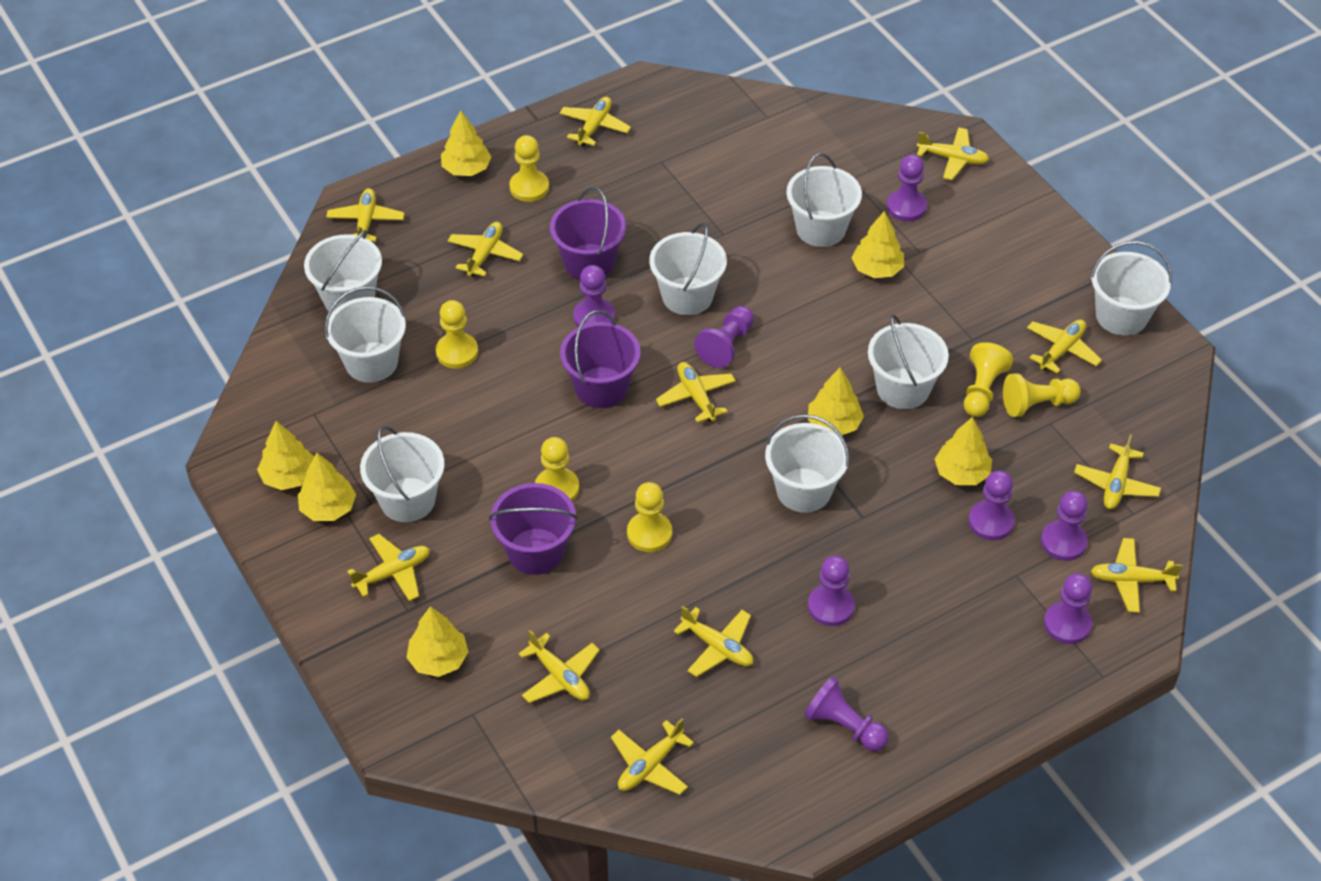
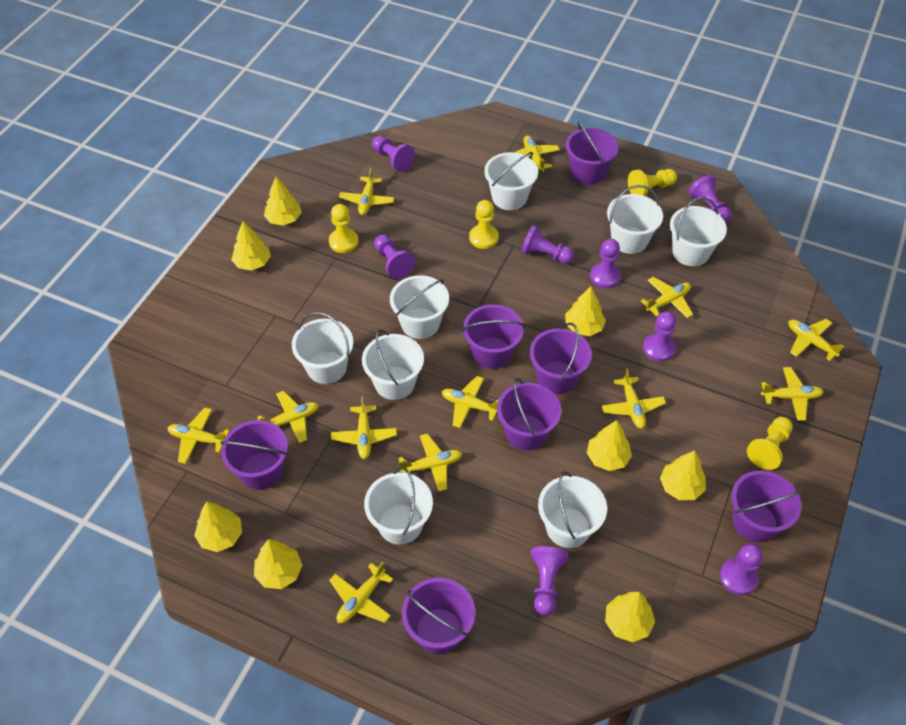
purple bucket: [489,483,578,575] [550,187,626,280] [560,310,641,408] = 3 -> [220,420,288,490] [402,578,475,654] [462,304,525,369] [497,378,561,451] [530,323,592,394] [566,122,619,185] [731,470,802,543] = 7
yellow pawn: [435,300,478,369] [509,135,549,202] [535,437,579,501] [627,482,672,552] [964,342,1013,417] [1003,373,1081,417] = 6 -> [329,204,359,253] [469,200,499,249] [628,169,677,196] [747,417,793,470] = 4
yellow tree: [257,421,314,490] [298,453,356,521] [406,606,468,677] [441,110,491,176] [808,367,864,435] [852,211,904,278] [935,417,992,485] = 7 -> [194,501,242,552] [231,221,271,270] [254,539,302,589] [264,177,302,225] [565,286,606,336] [587,420,632,471] [605,592,655,642] [660,450,706,500] = 8

